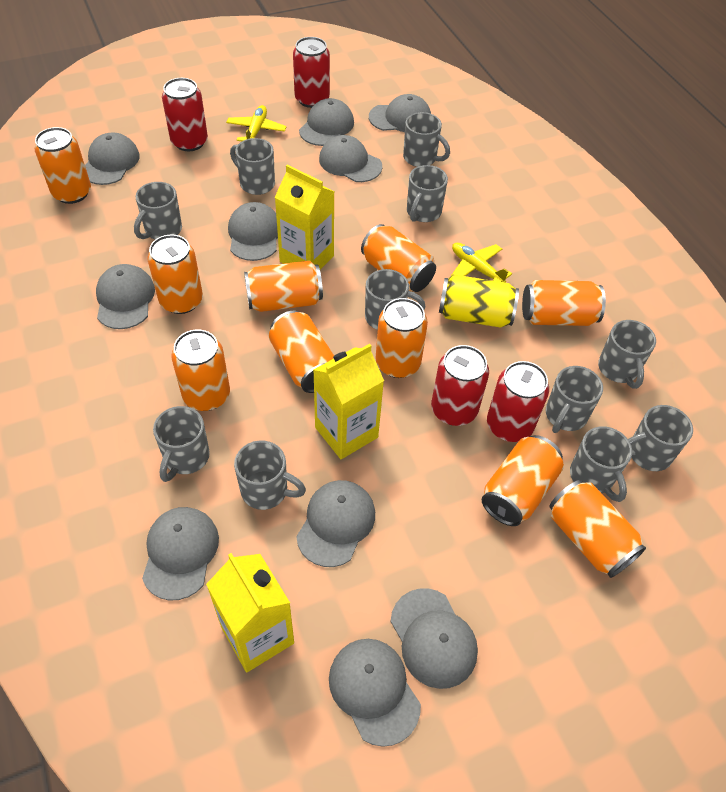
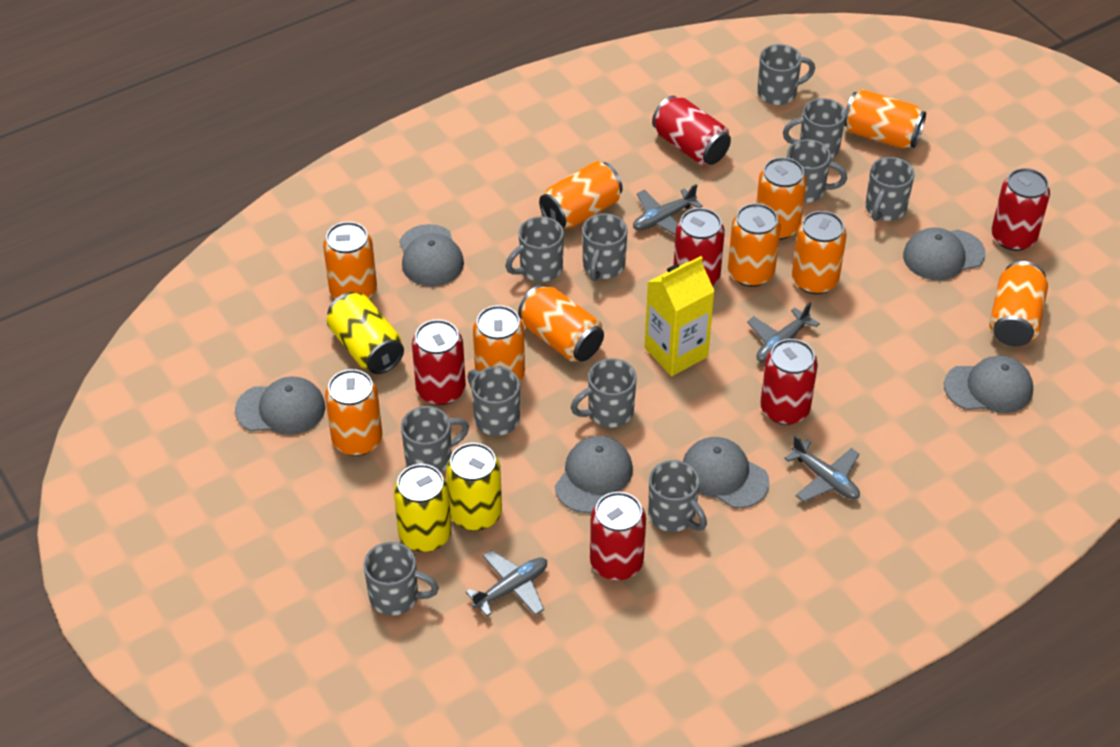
grey cap: [85,132,140,185] [96,264,155,329] [142,507,219,600] [228,202,278,261] [296,480,375,567] [299,98,354,146] [319,135,382,182] [329,639,421,747] [369,94,431,132] [390,588,478,689] = 10 -> [235,377,325,435] [400,224,464,287] [555,436,633,513] [683,437,769,508] [903,227,986,280] [944,356,1033,413] = 6
grey plane: none = 0 -> [466,550,547,616] [633,184,703,235] [747,302,820,362] [784,435,860,502] = 4
red can: [162,78,208,151] [293,37,330,108] [431,345,489,426] [487,361,549,442] = 4 -> [412,320,466,405] [590,492,646,580] [652,96,731,165] [674,208,725,286] [760,339,818,425] [991,168,1050,251] = 6
yellow can: [439,274,519,328] = 1 -> [327,292,404,374] [394,464,451,552] [446,443,502,531] = 3
yellow carton: [206,553,294,672] [275,164,334,269] [314,344,384,459] = 3 -> [645,256,715,376] = 1
yellow plane: [226,105,287,141] [451,243,512,283] = 2 -> none = 0

